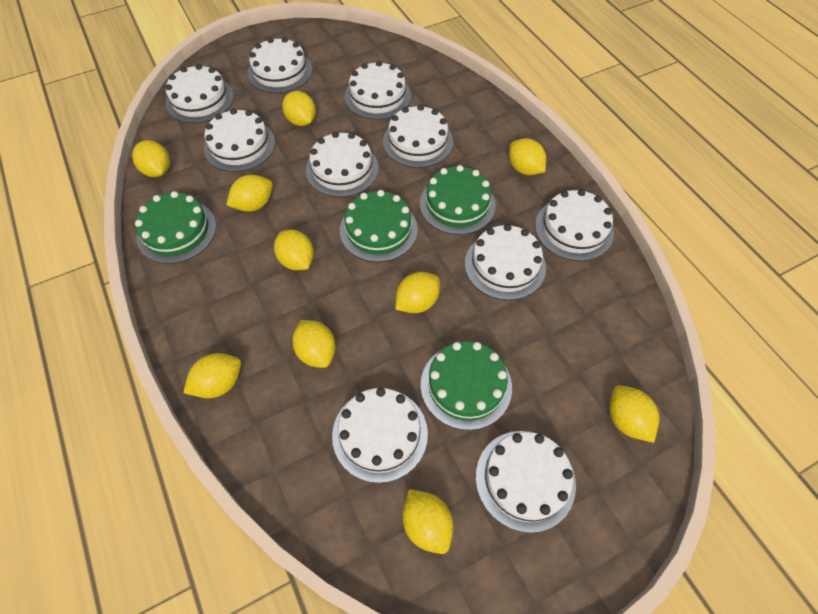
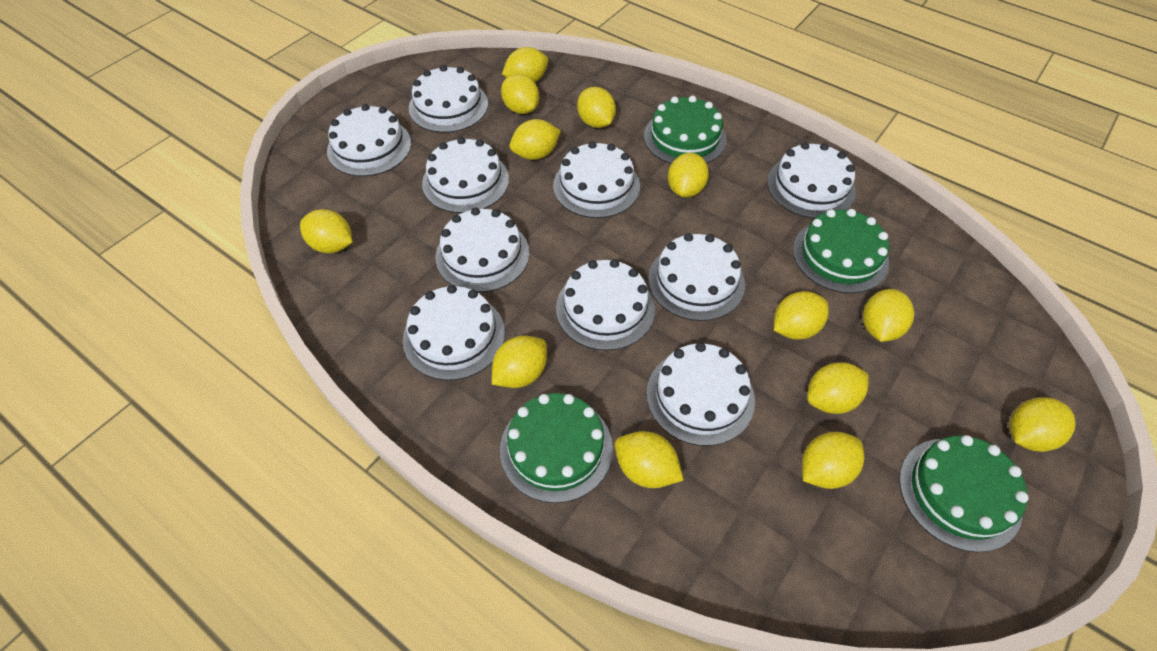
yellow lemon: [132,140,170,177] [183,353,241,398] [226,175,273,212] [274,229,314,270] [282,91,316,126] [292,320,336,368] [396,272,440,313] [402,489,453,554] [509,138,546,175] [609,386,659,443] = 10 -> [300,209,352,253] [492,336,547,388] [501,74,540,114] [502,47,548,82] [509,119,561,160] [577,87,616,128] [615,431,684,488] [668,153,709,198] [774,291,829,340] [802,432,864,489] [807,362,869,414] [863,289,914,342] [1010,397,1076,452] = 13

